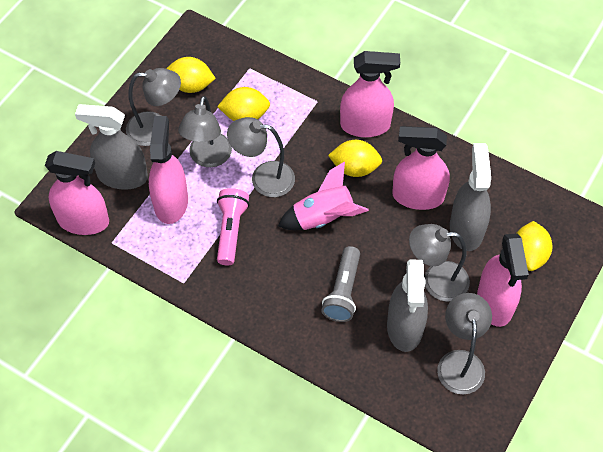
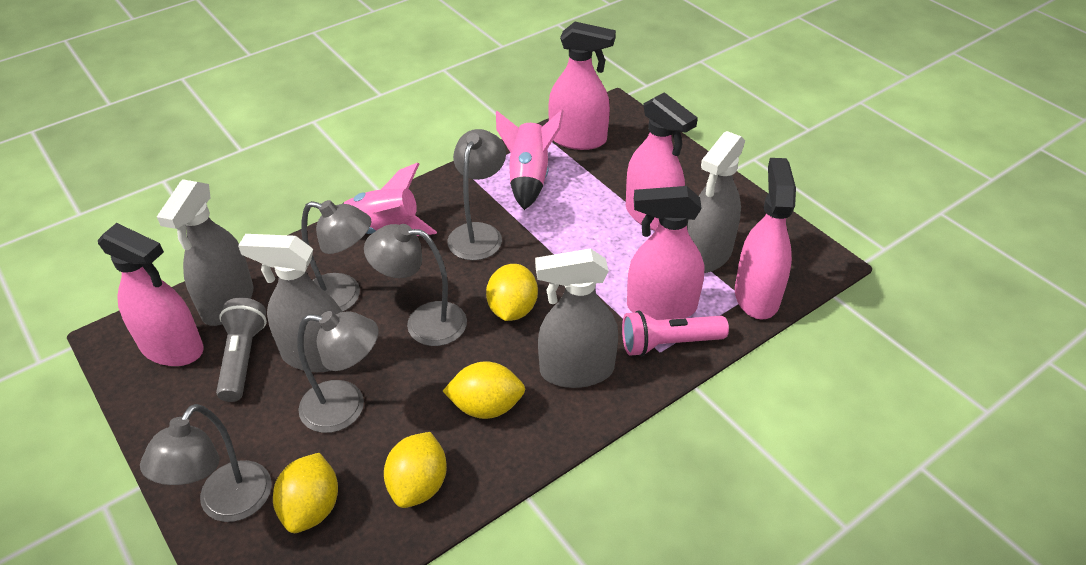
grey spray bottle: [75,104,148,190] [387,259,428,352] [450,143,491,251] = 3 -> [157,179,253,326] [238,234,342,372] [535,249,618,388] [687,131,745,273] = 4
pink rocket: [278,161,369,230] = 1 -> [342,163,437,236] [496,110,564,210] = 2

